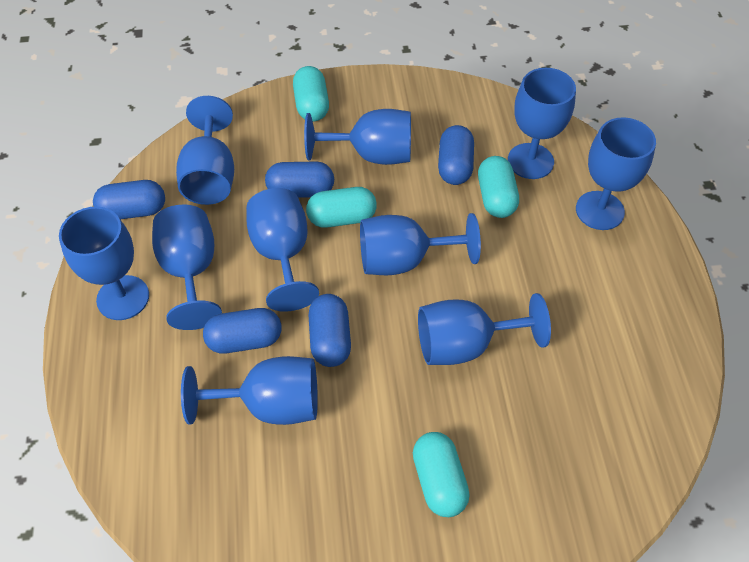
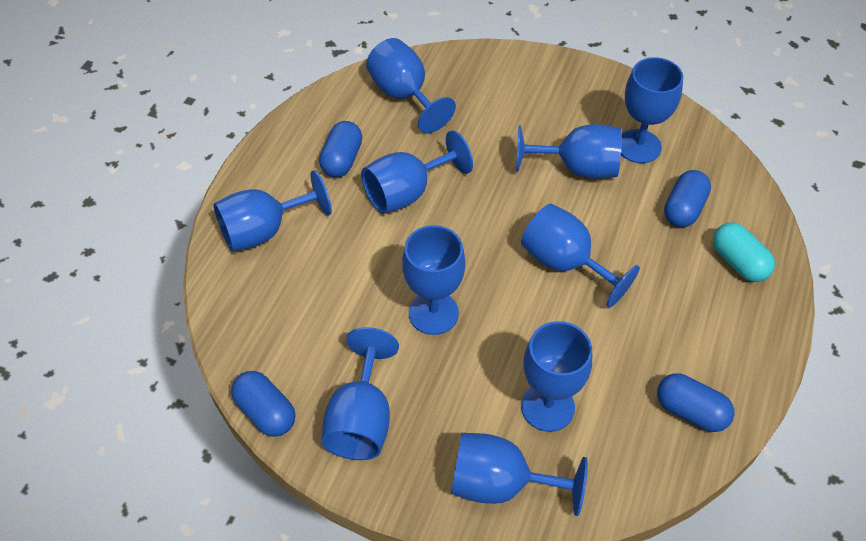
blue capsule: [93,180,165,219] [203,308,281,353] [265,161,334,198] [308,294,351,367] [438,125,474,185] = 5 -> [231,371,295,437] [319,121,362,177] [657,373,734,432] [664,170,711,227] = 4
turquoise capsule: [293,66,329,121] [306,187,377,228] [413,432,470,517] [478,156,519,218] = 4 -> [713,222,775,282] = 1

